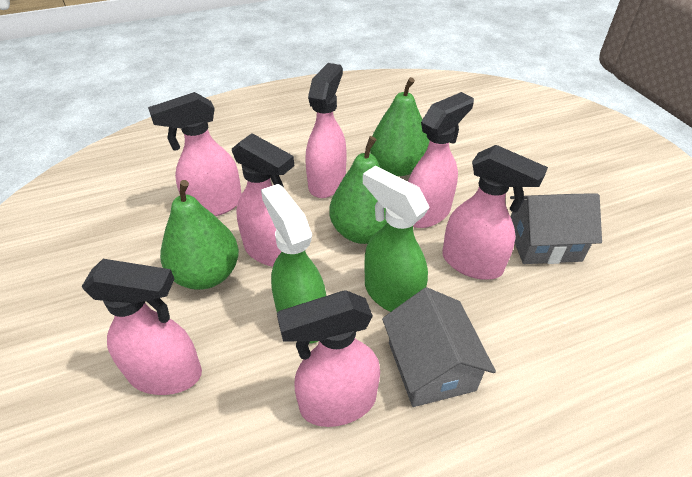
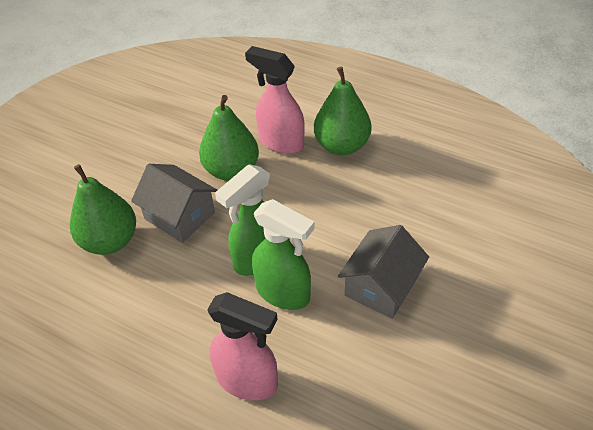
pink spray bottle: [81,259,202,395] [148,92,242,216] [232,133,294,267] [277,290,380,427] [306,63,347,198] [408,92,474,228] [442,145,548,280] = 7 -> [207,292,278,400] [245,46,305,154] = 2

